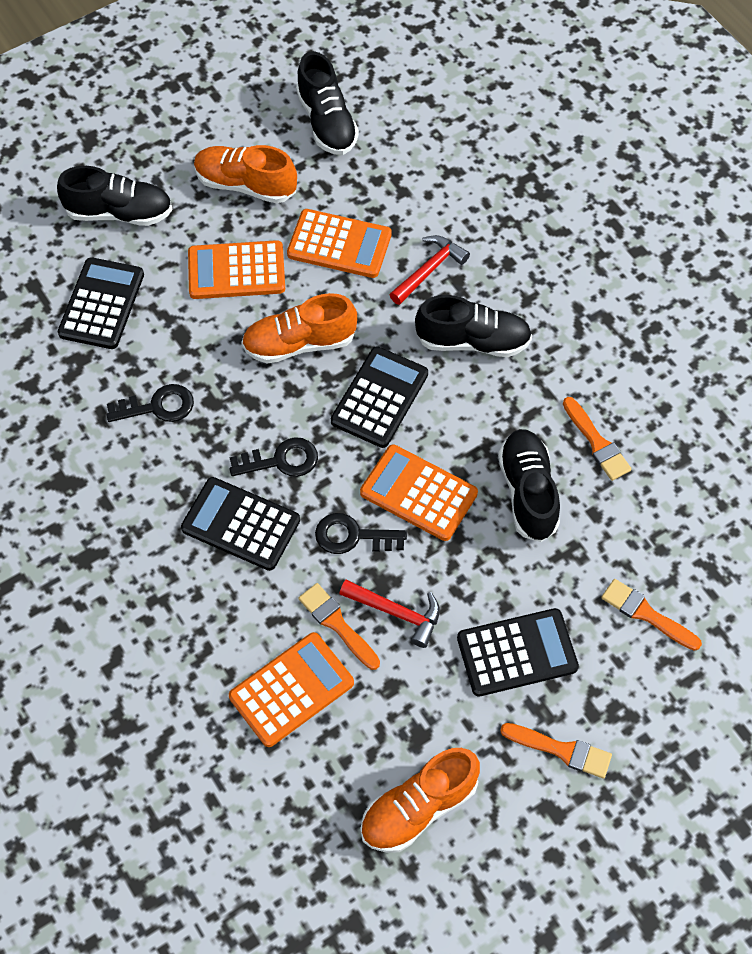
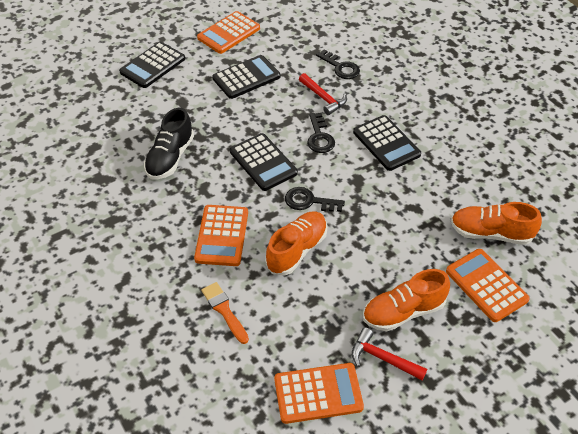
black shoe: [57,166,173,226] [296,51,359,155] [415,295,532,357] [498,429,560,542] = 4 -> [144,108,194,179] = 1
orange brush: [298,583,380,670] [500,723,612,778] [563,397,632,481] [601,579,702,651] = 4 -> [201,282,249,344] = 1

